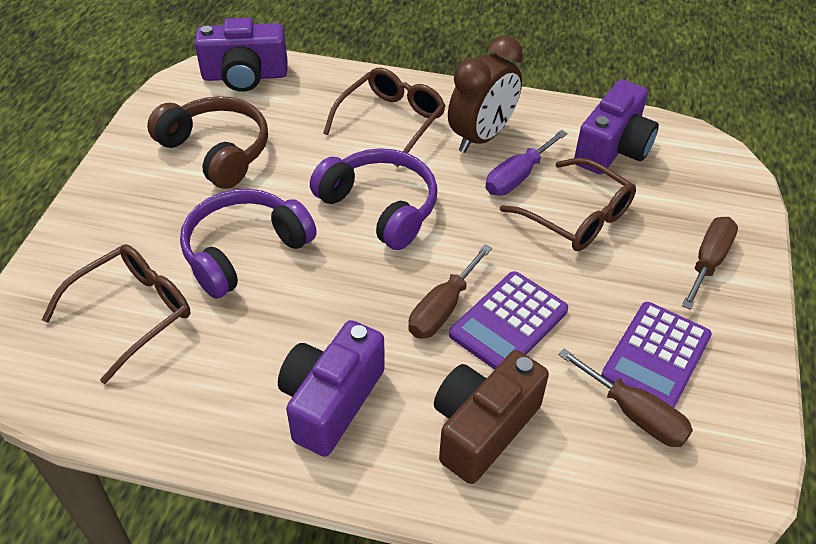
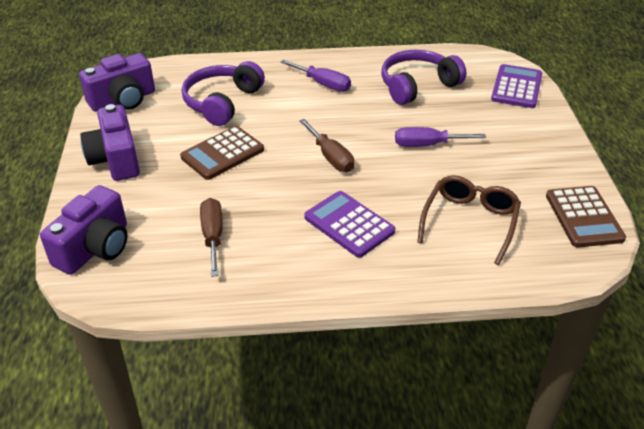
brown calculator: none = 0 -> [180,126,264,180] [546,186,626,247] = 2
brown camera: [434,350,549,484] = 1 -> none = 0
brown clock: [448,36,523,153] = 1 -> none = 0
brown glasses: [42,244,190,384] [323,68,445,167] [500,158,636,251] = 3 -> [417,175,521,265] = 1
brown headphones: [147,96,268,189] = 1 -> none = 0
brown screwdriver: [408,244,492,339] [558,348,693,447] [682,217,738,310] = 3 -> [200,198,223,277] [299,119,354,172] = 2
purple screwdriver: [485,130,568,196] = 1 -> [280,60,351,91] [395,127,486,147] = 2

